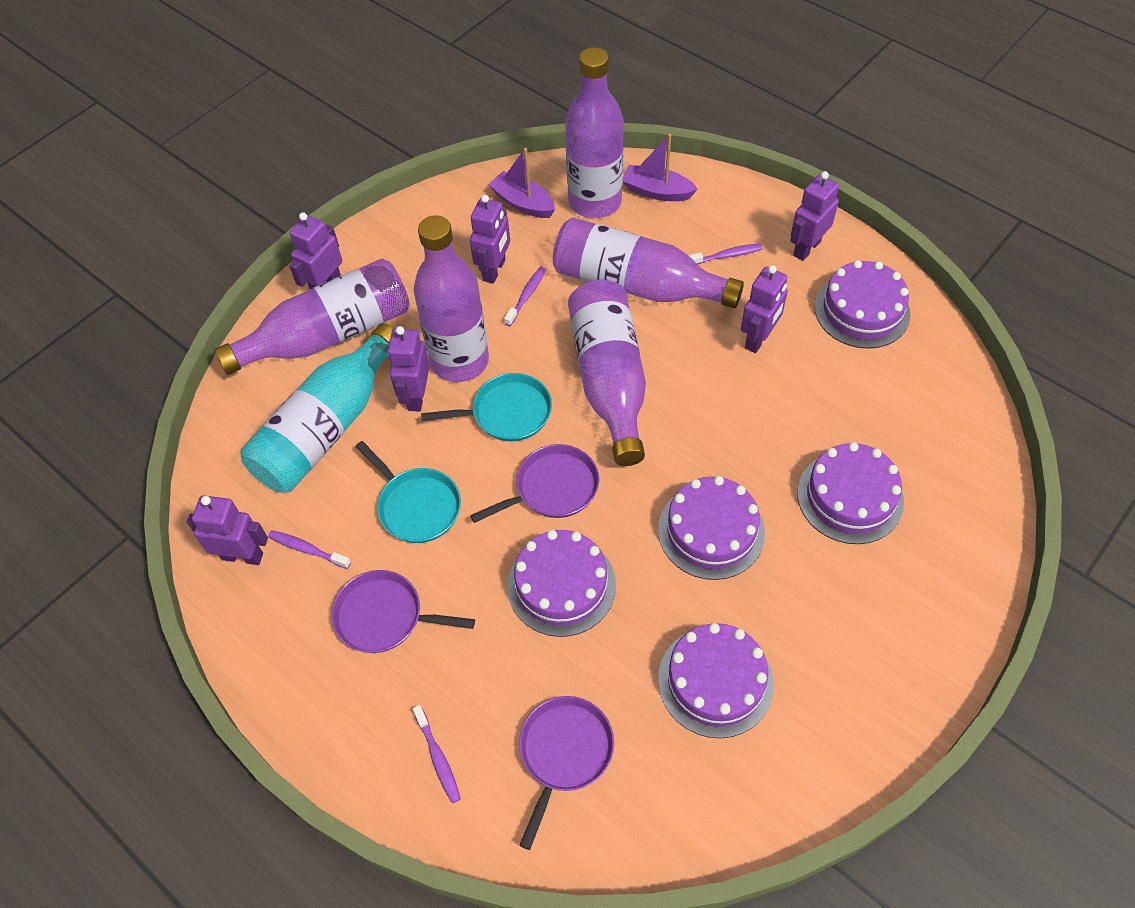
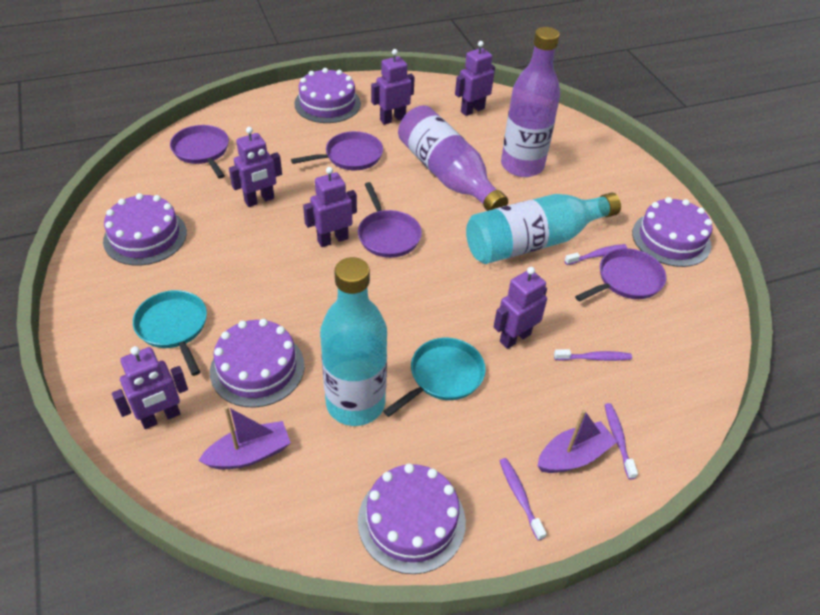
purple bottle: [214,259,410,375] [413,215,489,382] [553,217,744,308] [565,47,623,218] [568,279,646,466] = 5 -> [398,105,508,211] [501,27,560,177] = 2
purple pan: [331,570,475,653] [470,444,599,523] [519,696,614,850] = 3 -> [170,125,229,179] [291,131,383,170] [358,182,422,258] [575,248,666,302] = 4
turquoise bottle: [240,323,394,493] = 1 -> [320,257,387,426] [466,193,621,264] = 2

